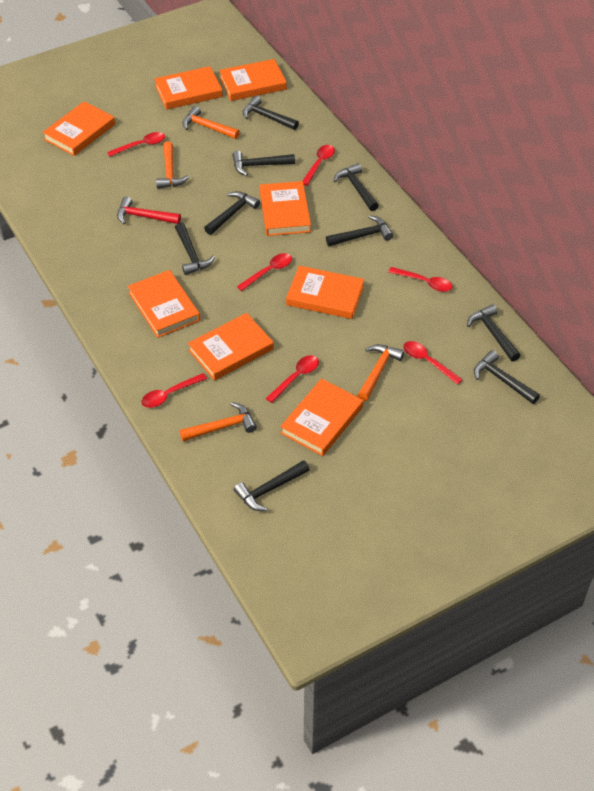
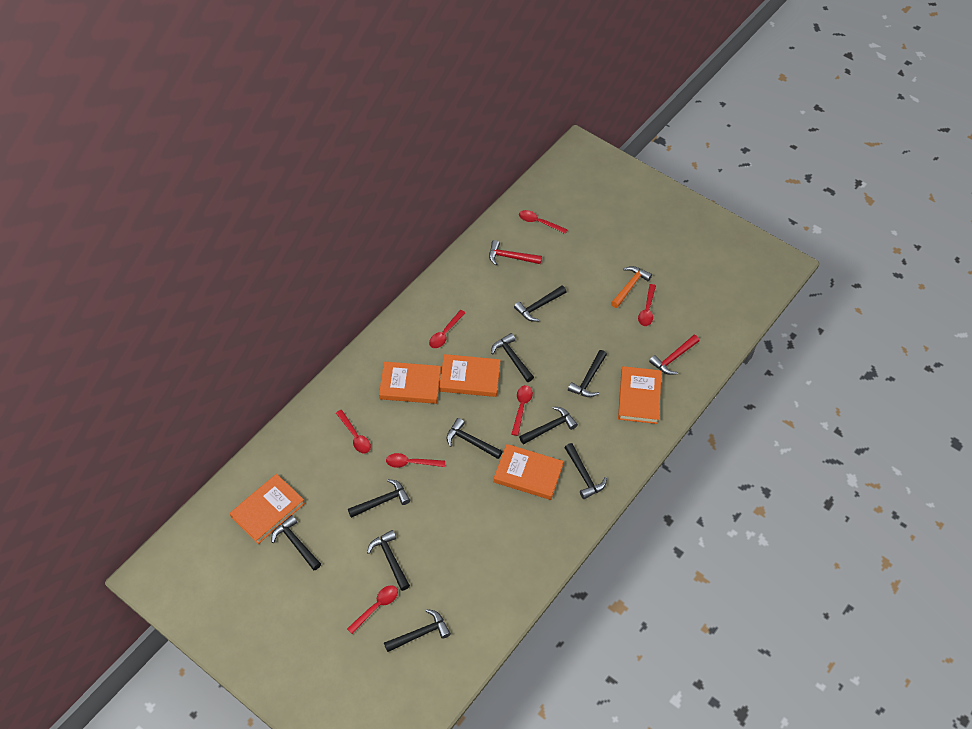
black hammer: [175,223,215,275] [204,191,260,235] [232,151,295,176] [233,460,310,511] [243,96,299,130] [326,216,393,246] [333,163,379,211] [467,304,521,362] [474,350,540,404] = 9 -> [272,515,321,570] [348,479,410,518] [367,530,410,591] [384,609,451,652] [447,418,503,459] [491,333,534,382] [514,286,566,321] [519,406,578,445] [564,443,607,499] [568,350,607,397] = 10
orange book: [42,101,115,156] [128,270,200,338] [154,66,223,110] [188,313,274,381] [219,59,287,101] [260,181,311,236] [280,378,363,456] [286,266,364,319] = 8 -> [230,474,305,544] [379,362,441,404] [439,354,500,397] [494,444,563,500] [618,366,662,424] = 5
orange hammer: [156,141,189,189] [180,402,257,441] [182,106,240,139] [358,344,404,401] = 4 -> [611,266,652,308] = 1
red hammer: [117,197,181,224] = 1 -> [489,240,542,265] [649,335,699,375] = 2

